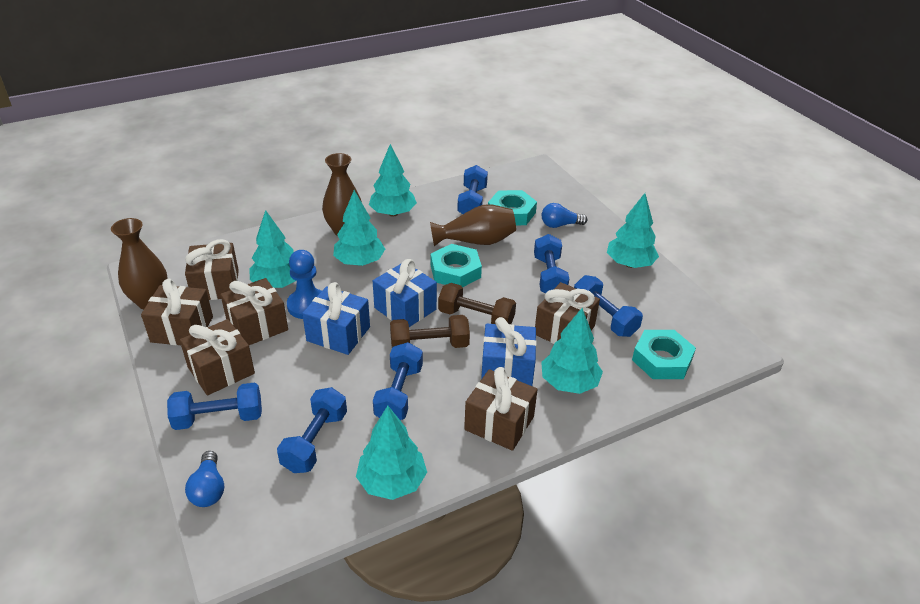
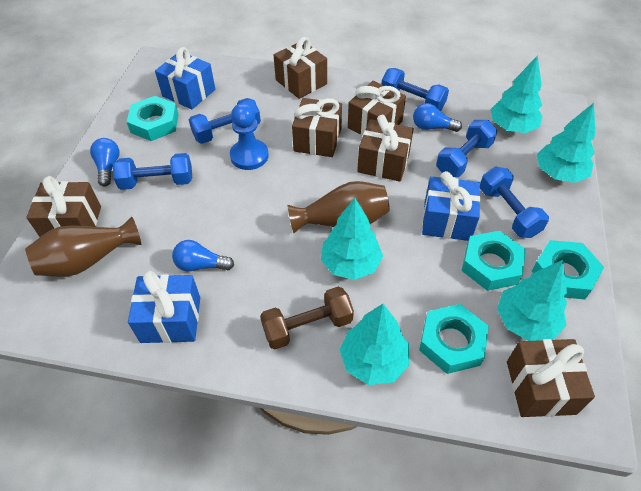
blue dumbbell: [167,383,262,430] [277,387,347,473] [373,342,423,420] [457,165,488,214] [534,234,569,293] [574,275,643,337] = 6 -> [113,153,192,190] [189,98,261,144] [381,68,449,111] [436,120,497,177] [480,166,549,238] = 5
blue light bulb: [185,451,224,507] [542,203,587,228] = 2 -> [90,138,120,187] [172,240,234,271] [413,103,462,132] = 3
brown dumbbell: [390,315,470,348] [438,283,516,324] = 2 -> [260,287,354,349] = 1
brown vase: [111,218,168,310] [322,153,362,236] [430,204,516,246] = 3 -> [25,217,141,277] [288,181,390,233] = 2
turquoise nut: [431,244,482,288] [488,190,537,225] [632,330,696,379] = 3 -> [127,96,179,141] [419,304,489,374] [462,231,526,291] [532,240,604,299] = 4
turquoise tree: [249,210,296,288] [333,190,385,266] [356,406,427,500] [369,144,417,217] [541,308,603,394] [607,193,659,268] = 6 -> [321,198,383,280] [340,304,409,385] [490,55,542,133] [497,260,567,341] [537,103,595,183] = 5

